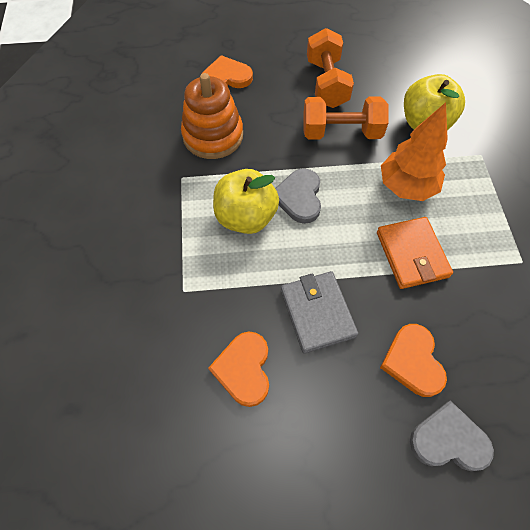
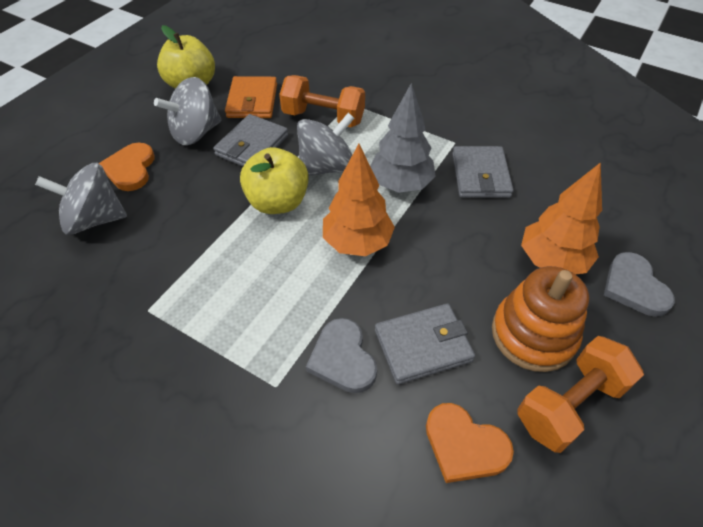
grey spinning top: none = 0 -> [35,163,127,235] [154,77,221,145] [297,113,354,176] = 3
grey tree: none = 0 -> [370,83,436,193] = 1
grey wallet: [281,271,358,354] = 1 -> [213,114,288,166] [375,304,475,385] [452,146,514,198] = 3
orange heart: [202,55,253,88] [208,331,269,407] [380,324,447,397] = 3 -> [99,143,155,191] [426,403,514,483] = 2
orange tree: [381,102,448,201] = 1 -> [323,144,395,256] [521,162,602,275] = 2

